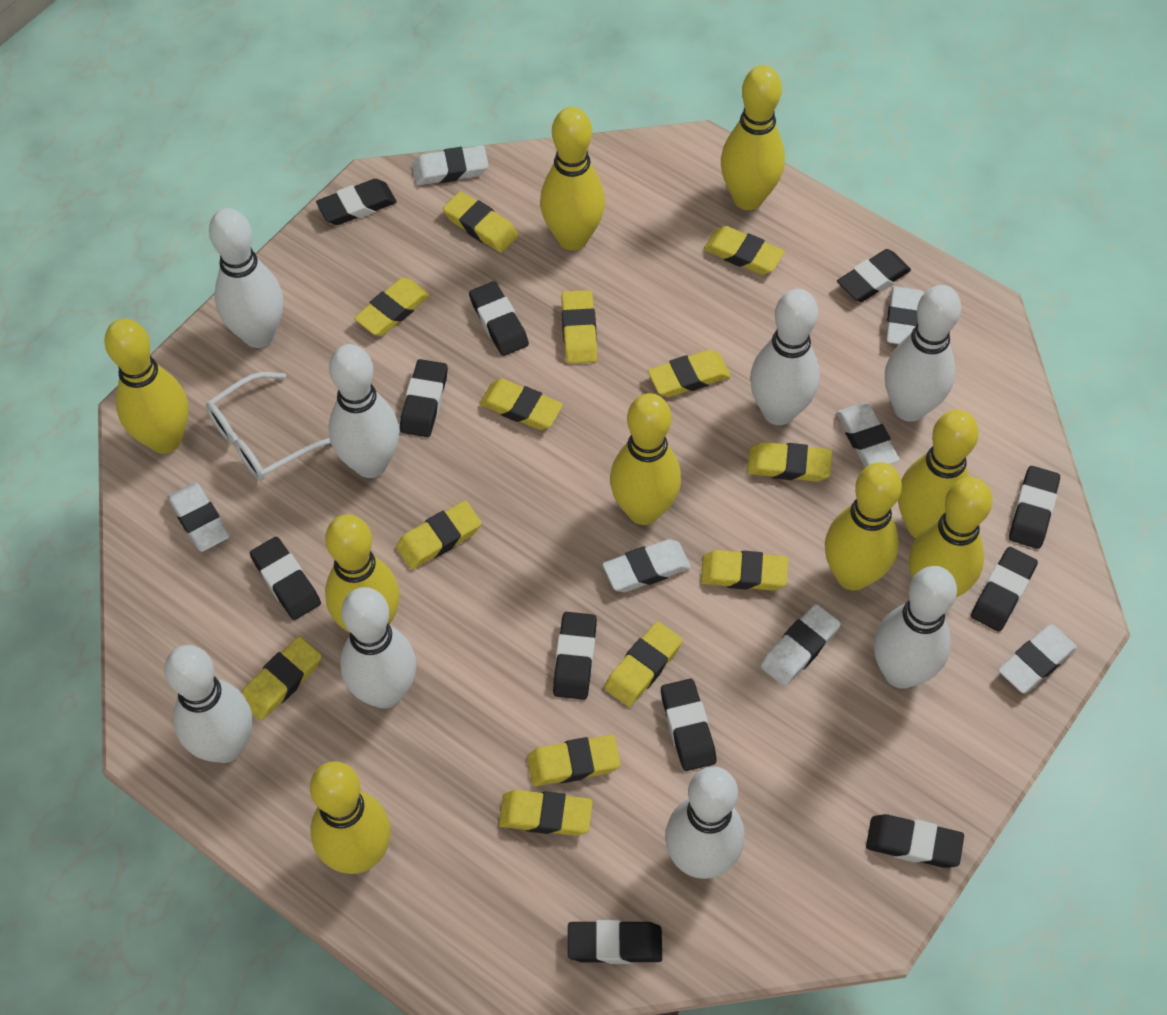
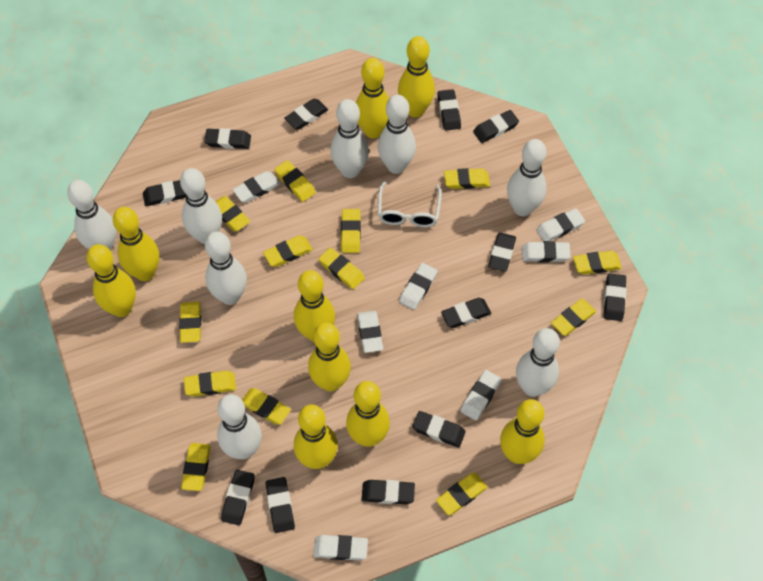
black eraser: [250,537,321,620] [316,179,396,225] [400,359,448,437] [469,281,529,356] [553,612,597,700] [568,920,662,964] [661,679,716,771] [837,249,911,302] [866,814,964,868] [971,547,1038,632] [1009,466,1060,549] = 11 -> [143,180,186,206] [204,128,251,149] [221,470,255,525] [266,477,295,533] [284,99,328,130] [361,480,415,504] [412,411,466,447] [438,89,461,131] [441,298,491,328] [473,110,519,143] [488,232,516,272] [604,273,627,321] = 12

